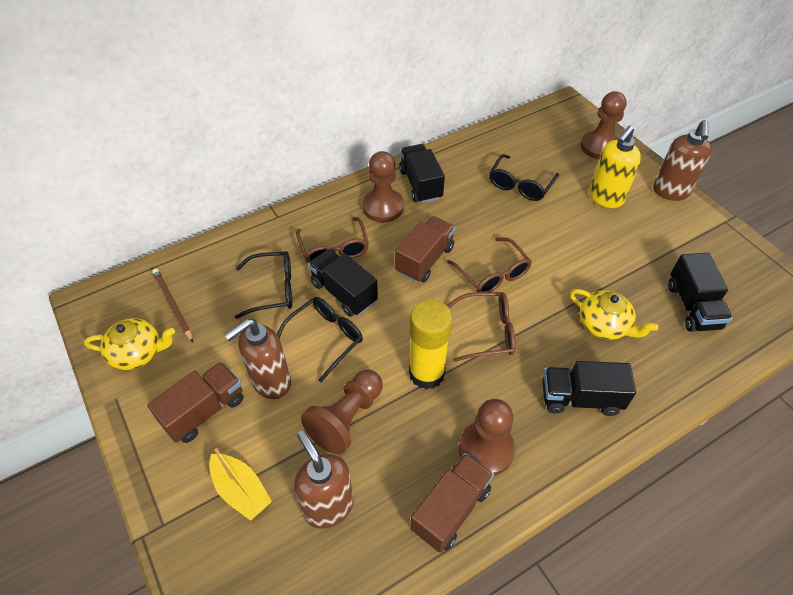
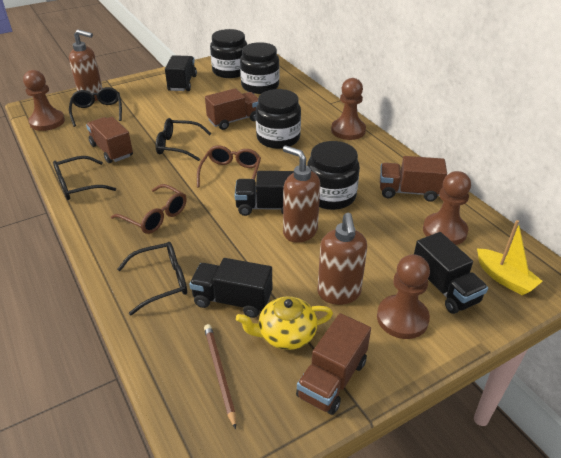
black glasses: [235,251,292,319] [277,297,363,382] [490,154,559,201] = 3 -> [53,156,116,200] [69,87,122,127] [117,242,187,316] [156,118,211,161] = 4
black jar: none = 0 -> [210,29,247,78] [240,42,279,94] [256,89,301,149] [307,141,360,210] = 4
brown glasses: [296,217,369,263] [446,292,515,362] [447,237,532,292] = 3 -> [111,184,186,234] [197,146,261,187] = 2
brown truck: [147,362,243,443] [395,216,455,283] [410,453,494,553] = 3 -> [86,117,133,163] [205,88,258,130] [296,313,371,415] [380,156,447,202] = 4
yellow glue stick: [409,299,452,390] = 1 -> none = 0
yellow soap dispenser: [589,126,641,208] = 1 -> none = 0
yellow teapot: [84,318,175,370] [570,289,658,340] = 2 -> [236,296,333,350] = 1

